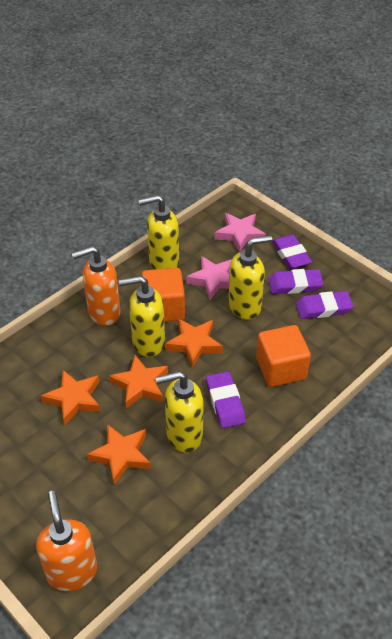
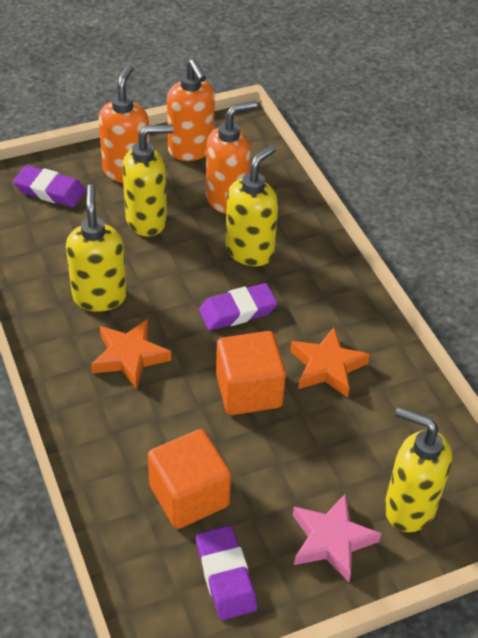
orange soap dispenser: [36,491,97,591] [72,246,120,326] = 2 -> [98,65,150,183] [167,59,215,161] [206,101,258,214] = 3
orange star: [41,370,101,425] [87,424,151,485] [109,355,168,409] [165,319,223,368] = 4 -> [91,319,171,389] [290,327,370,397] = 2
pink star: [186,256,232,300] [215,213,266,253] = 2 -> [293,493,381,582] = 1
purple eraser: [206,371,246,428] [268,269,323,294] [272,235,312,269] [296,291,353,319] = 4 -> [13,165,86,207] [196,526,257,620] [199,283,278,331] = 3

